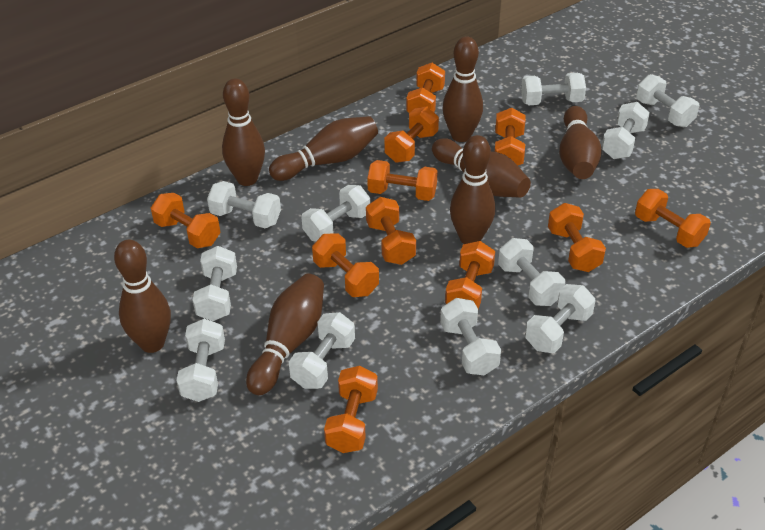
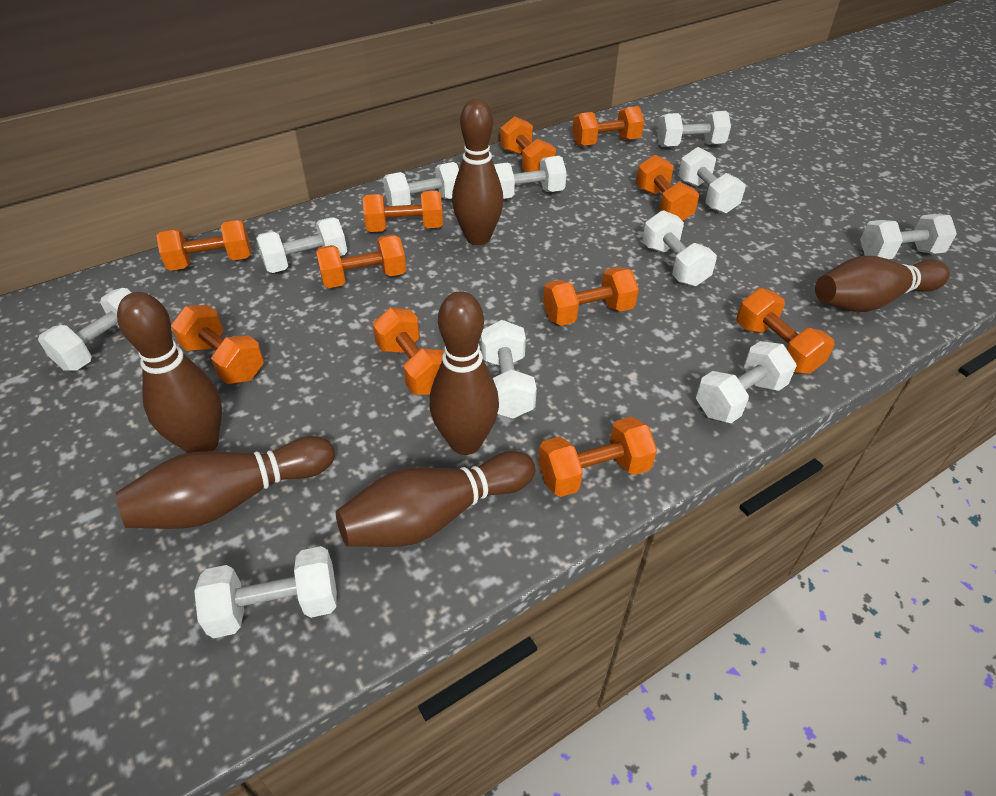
brown bowling pin: [114,240,171,353] [222,78,265,186] [246,274,324,395] [269,116,378,181] [432,138,531,198] [443,36,483,142] [450,135,495,244] [559,106,602,179] = 8 -> [116,436,334,529] [117,292,222,453] [336,451,535,547] [429,291,499,455] [452,99,504,245] [815,256,950,312] = 6

